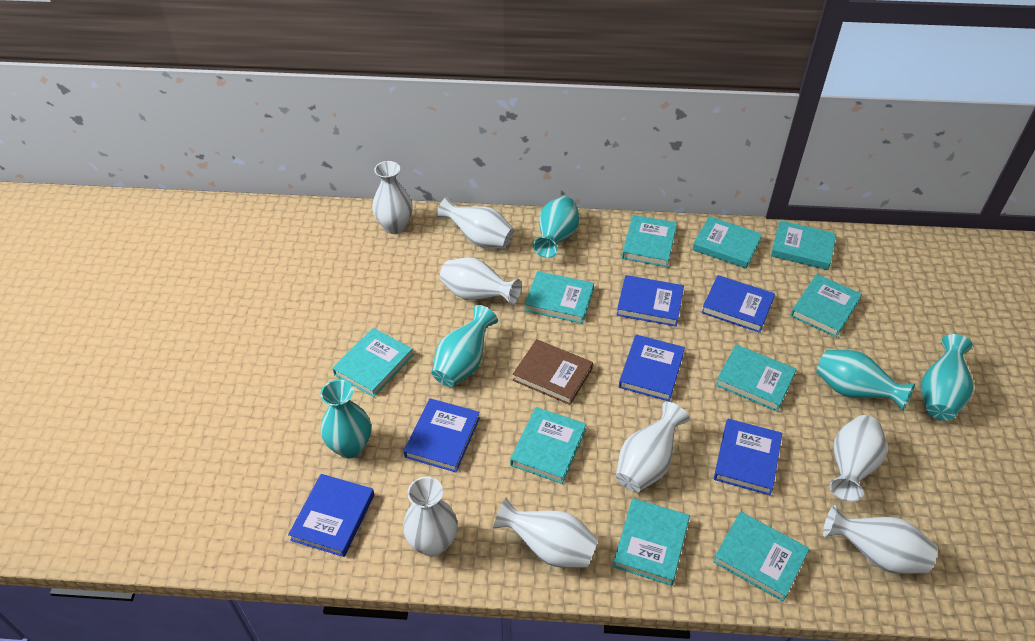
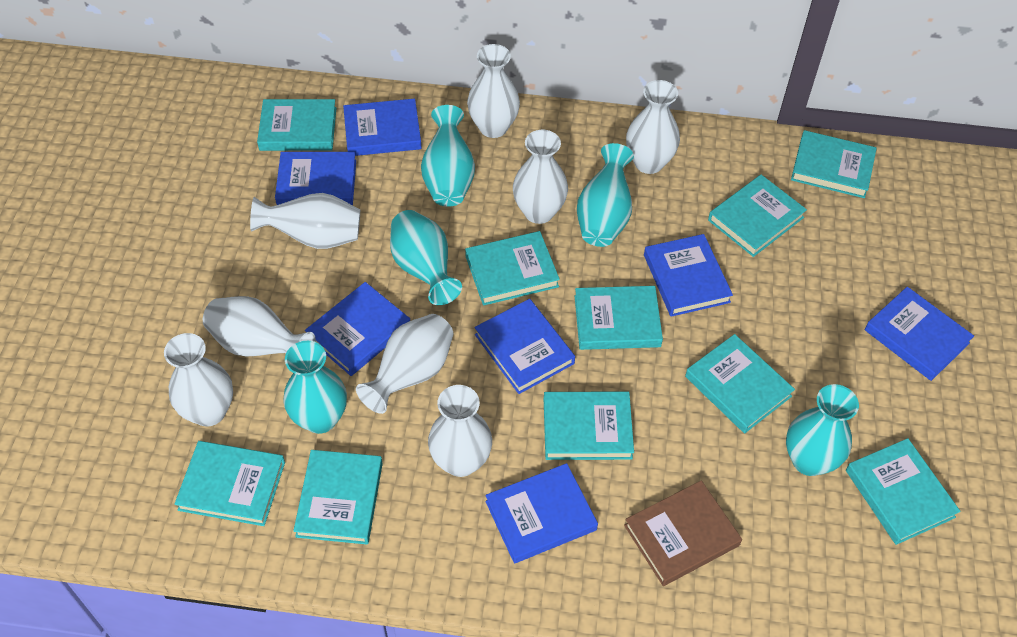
blue book: [288,474,374,557] [404,398,480,472] [617,275,684,326] [619,335,685,401] [701,275,775,333] [714,419,782,495] = 6 -> [275,152,356,205] [305,282,410,376] [343,99,422,156] [475,299,575,394] [485,463,598,563] [644,234,733,317] [865,287,974,381] = 7

